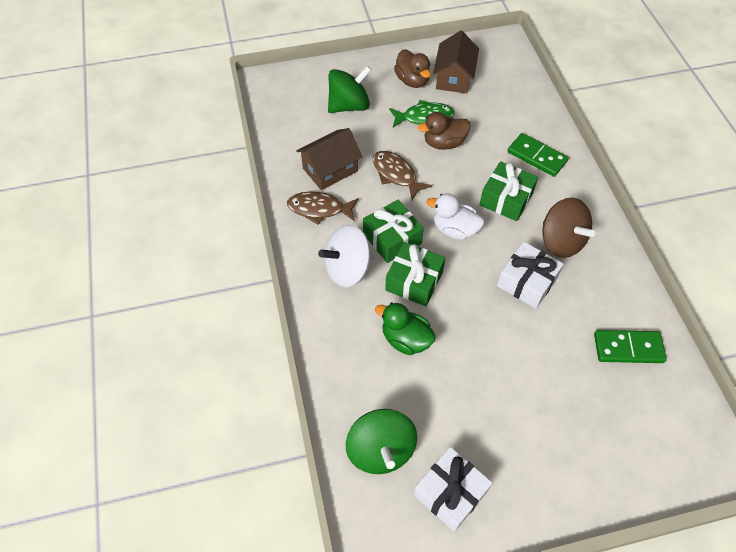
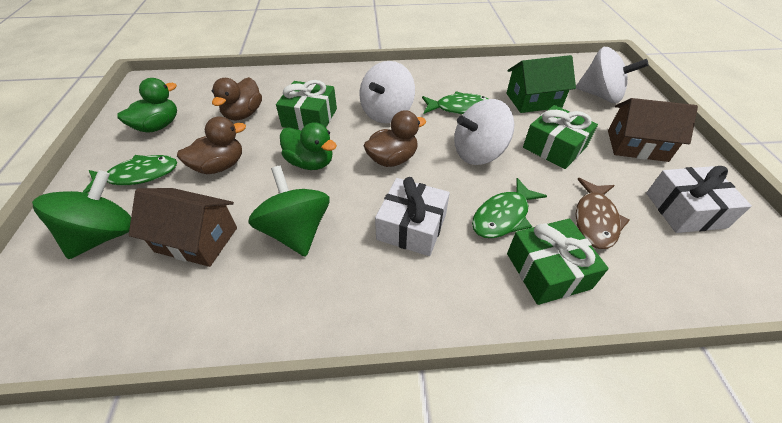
brown duck: [394,49,431,88] [418,112,471,150] = 2 -> [177,116,246,174] [212,77,262,120] [363,110,426,167] = 3
brown fish: [287,192,359,225] [373,151,432,200] = 2 -> [576,178,630,249] = 1
brown spinning top: [543,198,595,258] = 1 -> none = 0
green domino: [508,133,569,177] [594,330,667,363] = 2 -> none = 0
green duck: [375,302,436,355] = 1 -> [117,78,177,133] [280,122,337,170] = 2
green fish: [389,100,455,127] = 1 -> [83,155,177,193] [422,91,489,114] [472,178,547,238] = 3
green house: none = 0 -> [506,55,576,113] = 1
white duck: [427,193,484,240] = 1 -> none = 0
white spinning top: [318,225,374,287] = 1 -> [360,61,415,123] [454,99,515,165] [576,47,648,103] = 3

